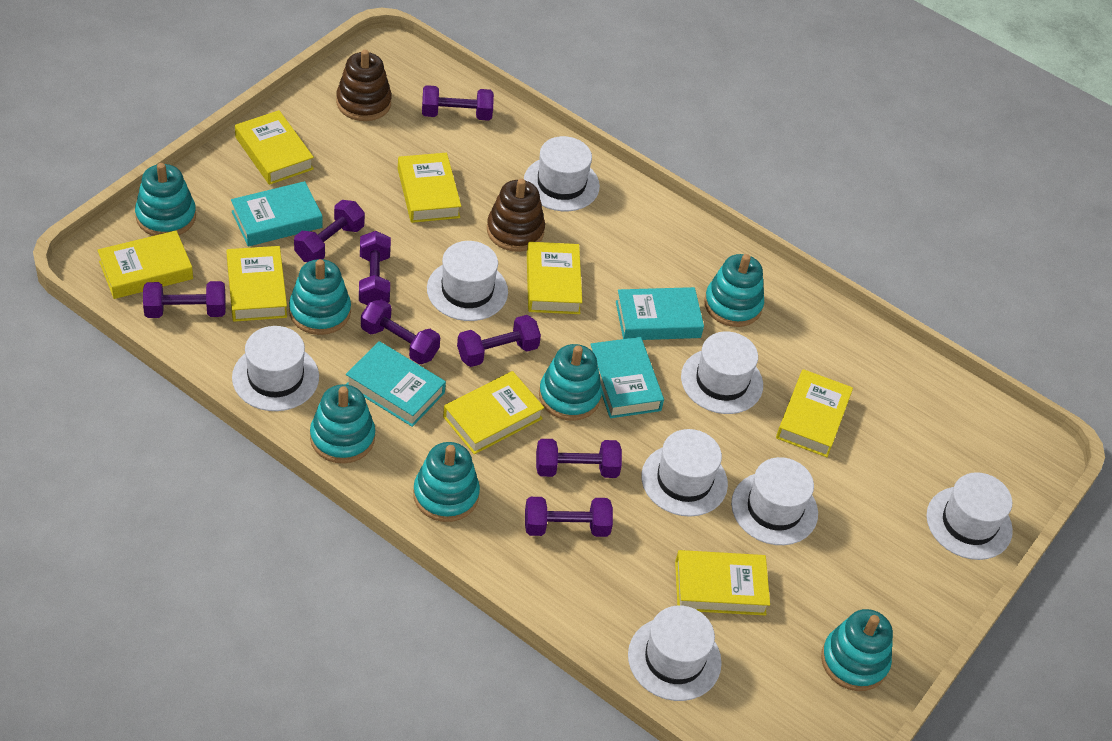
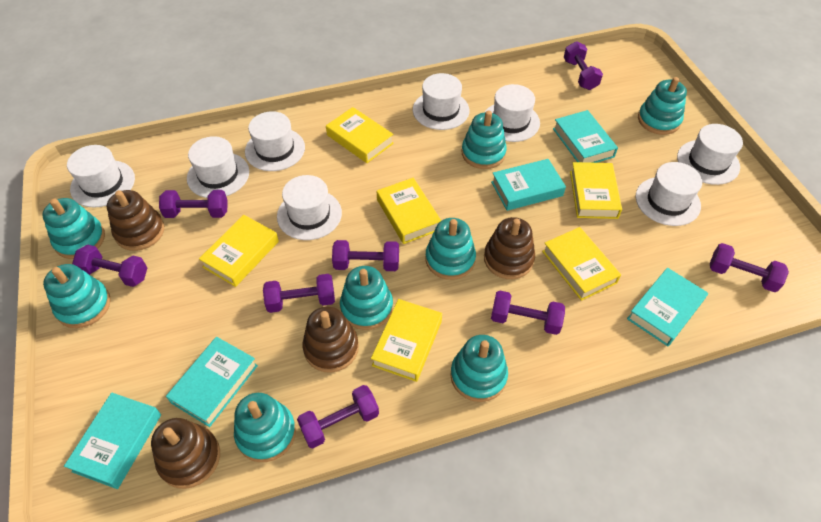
brown stacking toy: [336,50,392,121] [487,179,545,252] = 2 -> [107,190,164,251] [151,418,220,489] [302,306,359,373] [484,217,535,279] = 4
turquoise book: [231,181,323,247] [346,341,446,427] [590,337,664,418] [616,287,704,340] = 4 -> [64,393,161,489] [166,337,258,427] [491,159,566,211] [553,110,618,163] [627,268,708,346] = 5
turquoise stacking toy: [135,163,196,236] [289,259,351,335] [310,384,375,463] [413,442,480,522] [539,344,602,421] [704,254,764,327] [821,609,893,691] = 7 -> [42,198,105,259] [43,264,111,328] [234,393,296,462] [340,266,393,330] [425,218,476,280] [450,335,508,402] [462,111,507,169] [638,77,687,135] = 8
yellow book: [97,231,193,299] [227,246,287,322] [235,110,314,185] [398,153,461,223] [443,371,544,454] [527,242,582,314] [675,550,770,616] [776,369,853,457] = 8 -> [199,215,279,287] [326,107,394,163] [371,299,442,382] [377,178,442,244] [542,227,621,301] [570,162,622,219] = 6

